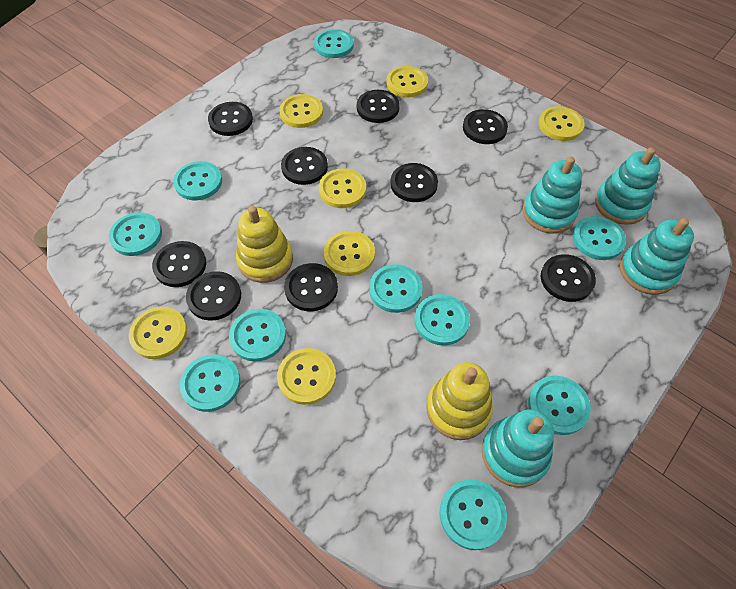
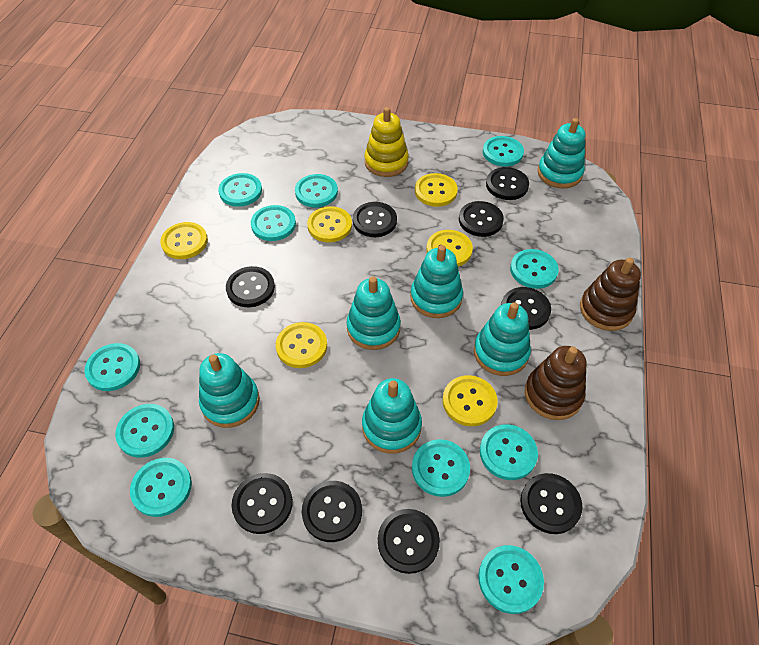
brown stacking toy: none = 0 -> [525,346,587,420] [580,258,641,331] = 2
turquoise button: [109,212,162,256] [173,161,222,200] [180,355,241,412] [229,309,286,362] [314,29,354,58] [369,264,423,313] [414,294,470,346] [440,479,507,550] [528,376,591,435] [573,216,626,260] = 10 -> [84,343,140,391] [115,404,174,458] [130,458,192,517] [218,173,262,207] [251,205,296,241] [295,174,338,207] [412,439,470,497] [478,545,544,614] [480,424,538,480] [483,136,524,167] [510,249,559,289] = 11
turquoise stacking toy: [482,409,554,487] [523,156,582,234] [595,147,661,225] [620,218,694,295] = 4 -> [199,353,260,428] [346,277,401,350] [362,378,422,454] [410,245,463,318] [474,302,531,376] [538,118,585,188] = 6
yellow button: [129,307,187,359] [277,348,336,405] [279,94,323,128] [319,168,366,208] [324,231,375,276] [386,66,428,97] [538,106,585,141] = 7 -> [160,222,208,259] [276,322,327,368] [307,206,352,242] [415,173,458,207] [426,230,473,267] [443,375,498,426] = 6
yellow stacking toy: [236,206,293,283] [426,362,493,440] = 2 -> [364,107,409,177] = 1

